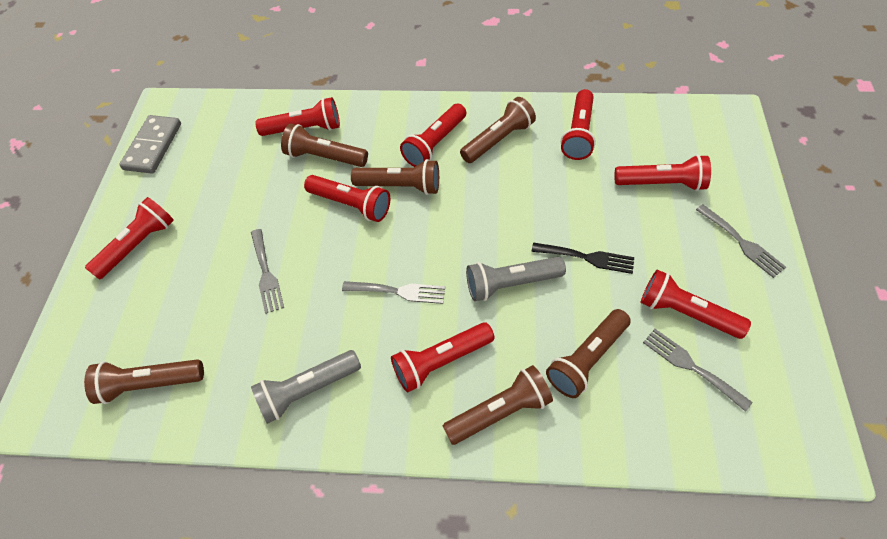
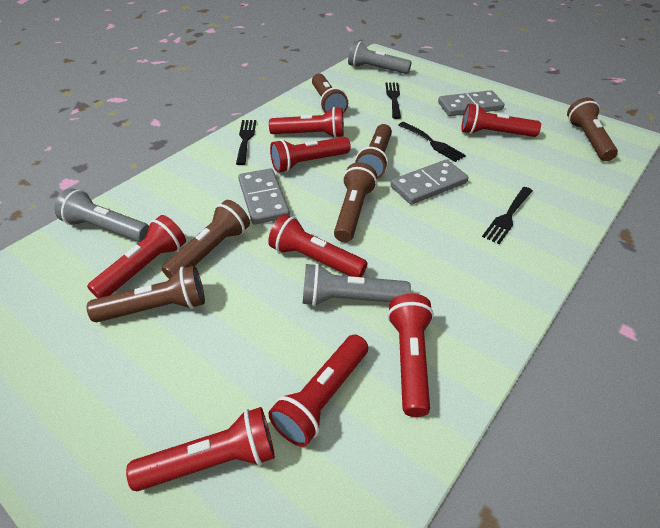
black fork: [531,242,634,274] = 1 -> [236,120,256,165] [385,83,401,119] [399,122,466,162] [482,187,533,244] = 4
grey domino: [119,115,181,174] = 1 -> [238,168,290,225] [390,160,468,205] [438,90,504,116] = 3
grey flashlight: [251,350,361,424] [466,257,566,301] = 2 -> [54,188,149,242] [303,263,411,306] [348,41,412,74] = 3
grey fork: [251,229,284,314] [342,281,445,304] [643,329,753,412] [696,204,786,278] = 4 -> none = 0

